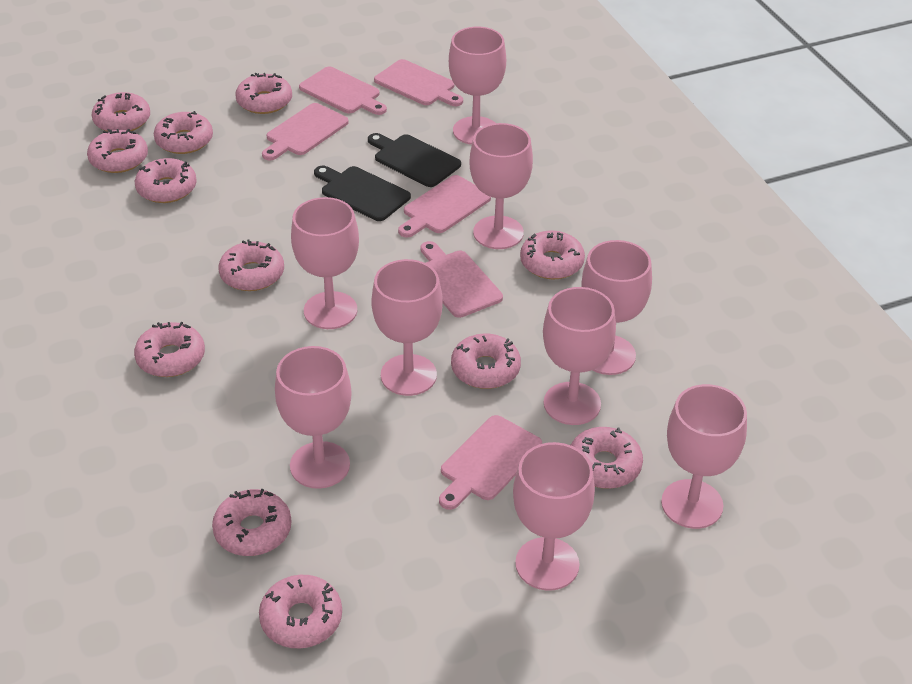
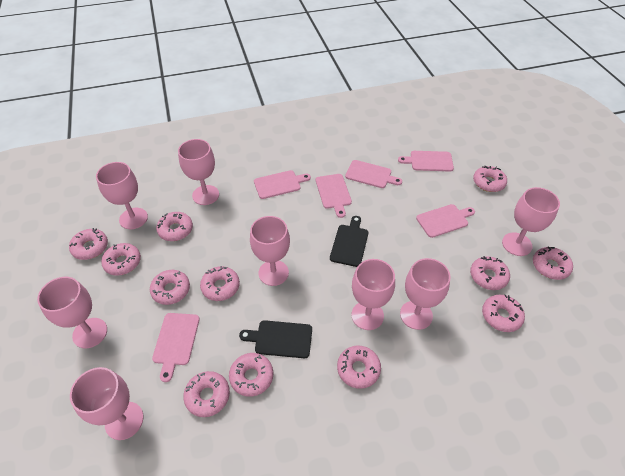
pink goblet: [275,346,352,489] [291,197,359,329] [371,259,443,396] [449,27,506,145] [469,123,533,249] [513,442,595,591] [543,287,616,425] [582,240,652,375] [661,384,747,529] = 9 -> [37,277,107,348] [70,367,144,440] [96,162,148,229] [178,139,219,205] [250,216,290,286] [351,259,395,330] [400,258,451,330] [502,187,560,256] = 8

